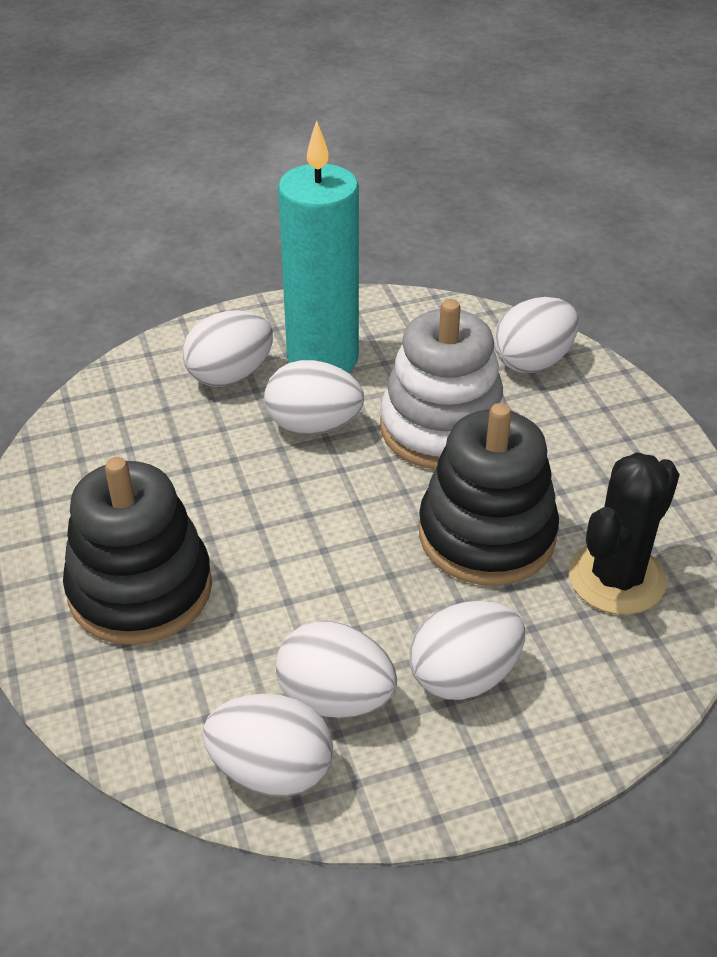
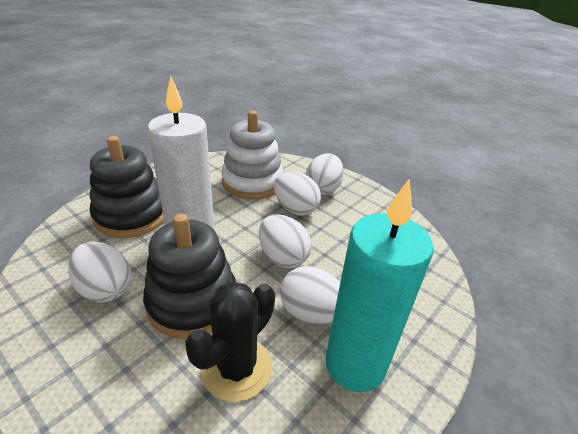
white candle: none = 0 -> [148,76,215,230] = 1
white egg: [182,310,273,387] [203,694,333,797] [264,360,364,435] [276,621,397,718] [409,600,525,700] [494,297,579,373] = 6 -> [68,241,131,302] [259,215,312,268] [274,172,321,216] [280,266,340,324] [306,153,344,195] = 5

